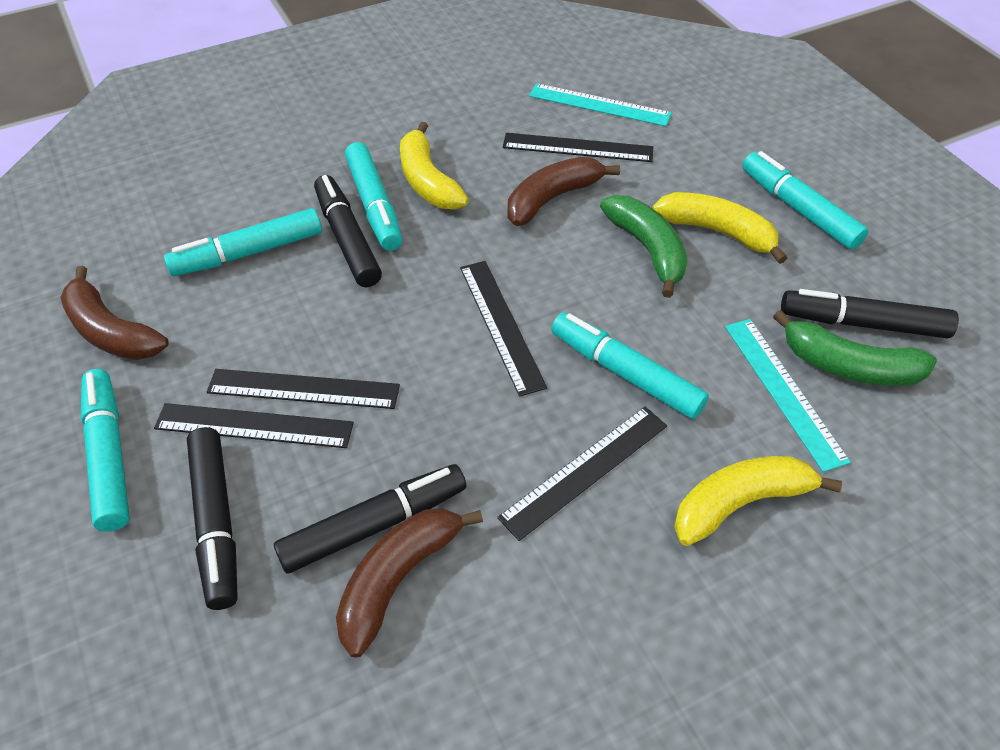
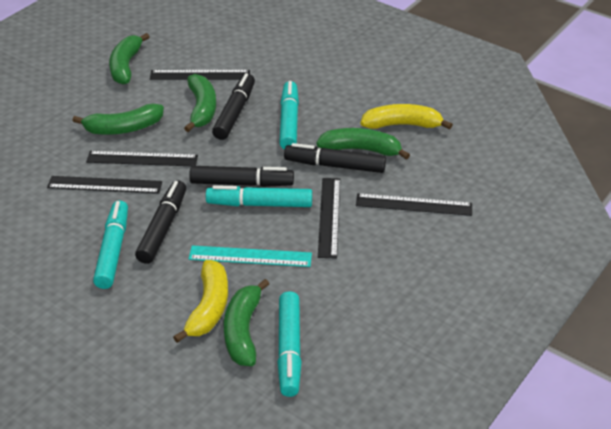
brown banana: [60,266,169,360] [336,508,483,658] [508,157,620,226] = 3 -> none = 0
green banana: [600,195,688,298] [773,310,937,386] = 2 -> [73,103,164,135] [109,33,150,85] [184,74,216,132] [224,279,269,366] [316,128,410,160] = 5
turquoise marker: [81,369,130,531] [164,208,322,276] [345,142,402,251] [551,312,709,419] [742,151,869,250] = 5 -> [93,200,128,289] [206,185,312,207] [278,291,302,397] [279,81,299,149] = 4
turquoise ruler: [529,83,672,126] [725,319,851,472] = 2 -> [189,246,312,267] = 1
yellow banana: [400,122,469,210] [652,192,787,264] [674,456,842,546] = 3 -> [173,260,228,343] [361,104,453,130] = 2

